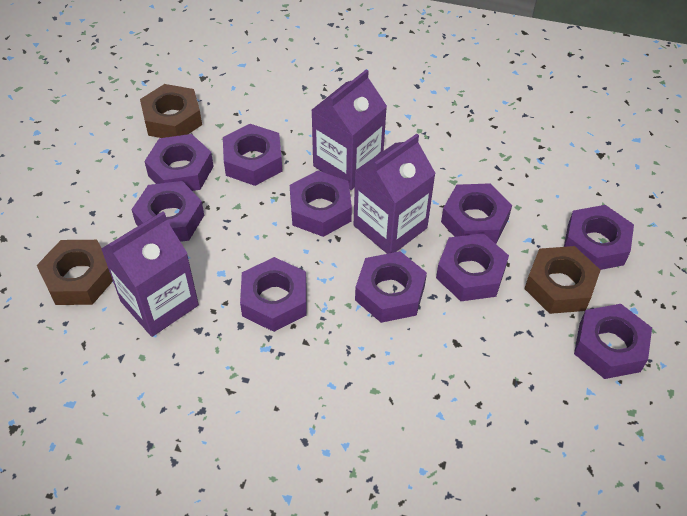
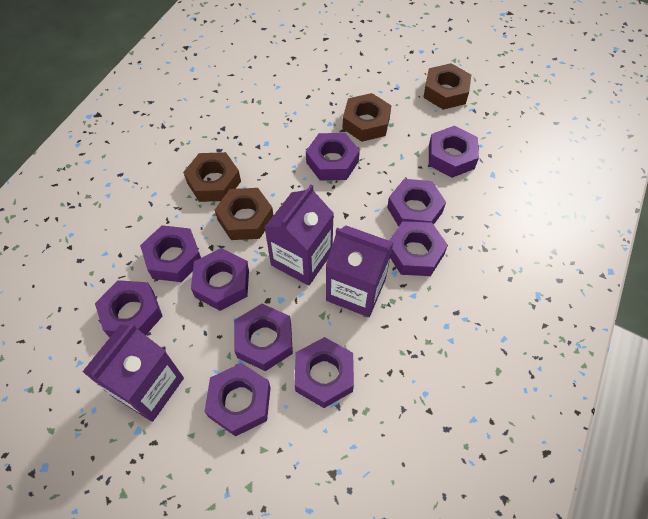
brown nut: [37,240,113,305] [140,84,202,138] [525,246,601,314] = 3 -> [183,152,241,202] [215,188,273,240] [342,93,392,142] [423,63,471,110] = 4

